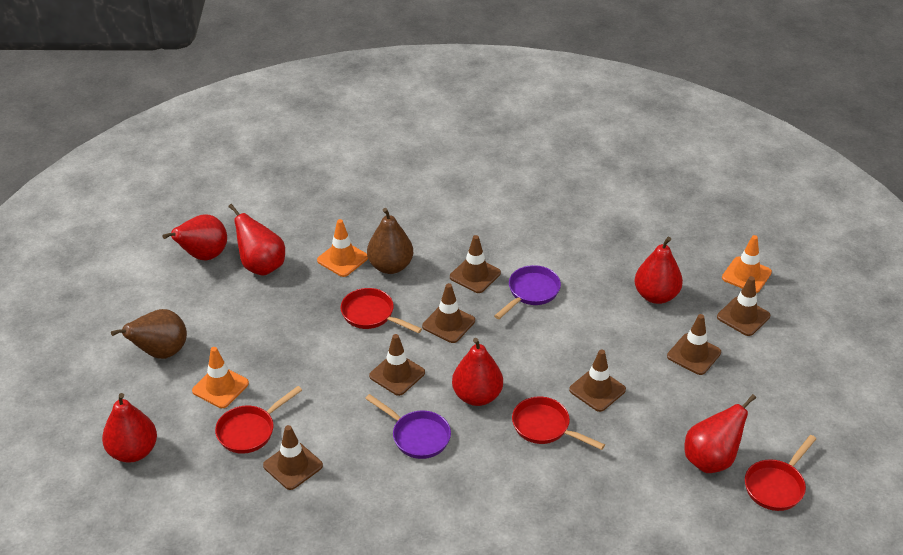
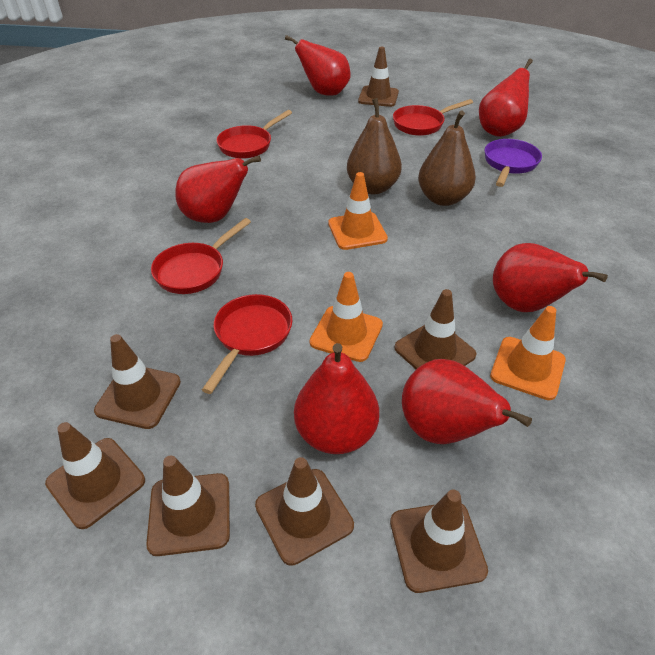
purple pan: [365,394,451,459] [494,265,561,319] = 2 -> [485,139,542,187] = 1

